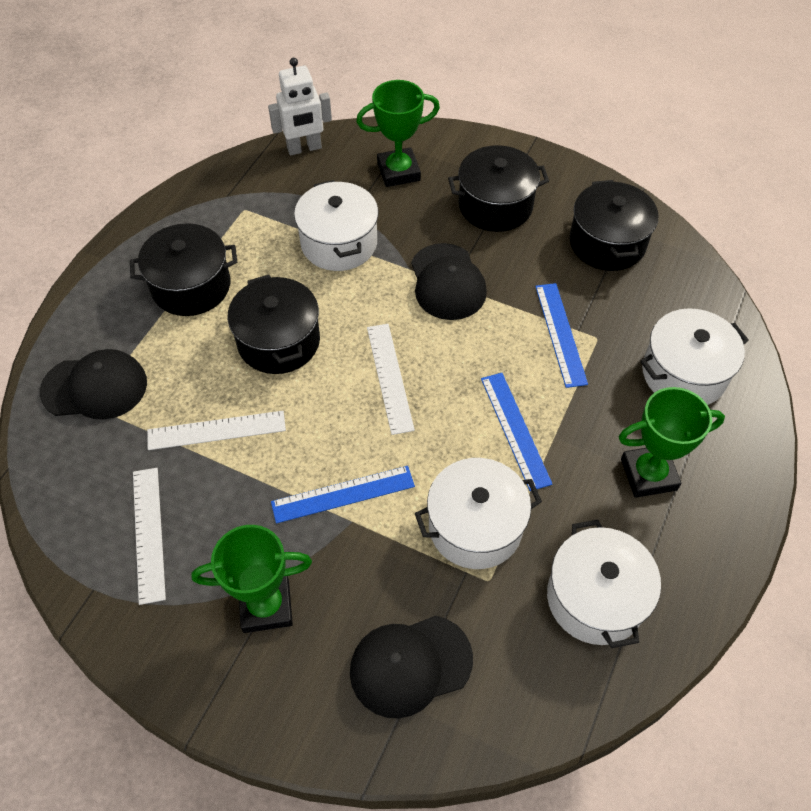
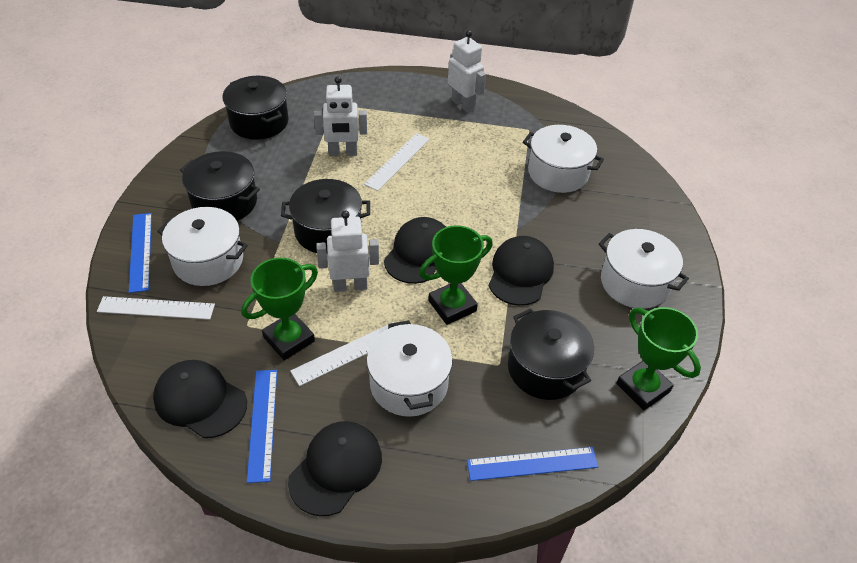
black cap: [40,349,147,420] [350,616,473,718] [411,243,487,320] = 3 -> [153,360,247,438] [288,421,382,516] [384,217,446,284] [489,236,554,306] = 4
white robot: [268,58,332,155] = 1 -> [314,76,367,156] [316,210,379,292] [448,30,486,113] = 3

